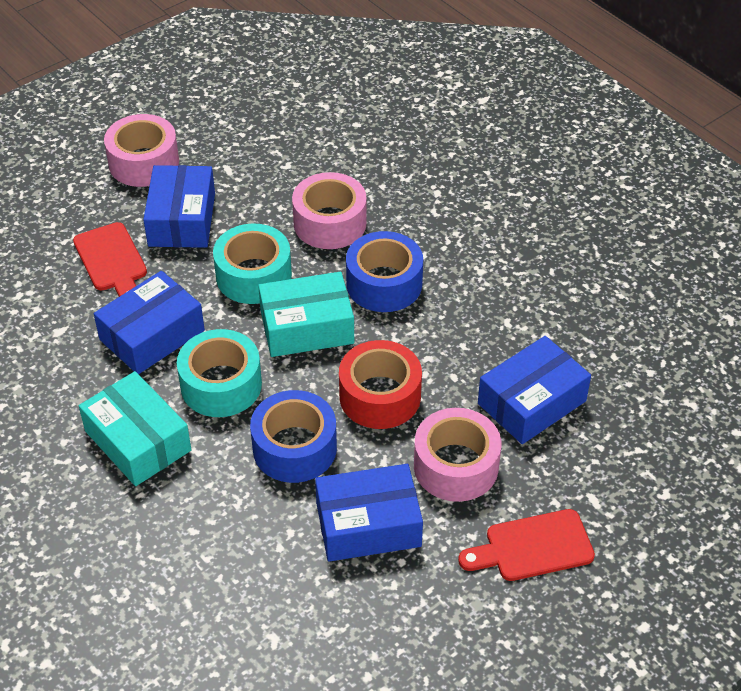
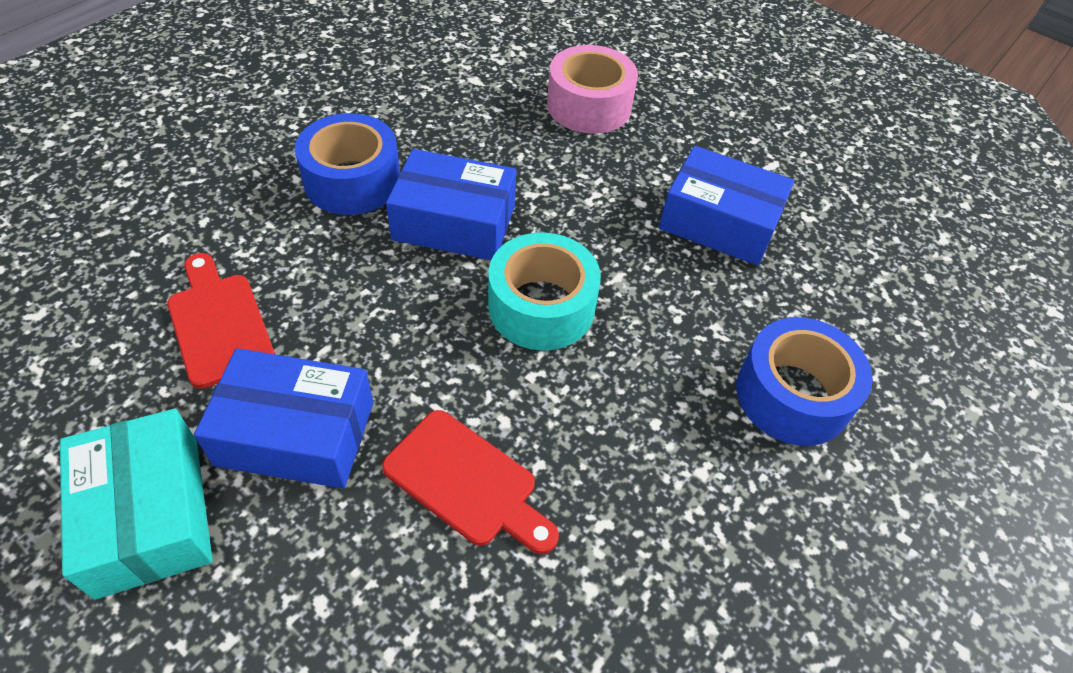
blue box: [94,271,205,374] [143,165,215,248] [315,464,423,562] [478,336,591,444] = 4 -> [194,348,373,488] [386,149,516,260] [659,146,795,266] = 3
pink tape: [104,114,179,187] [292,172,367,249] [414,408,501,502] = 3 -> [547,45,638,134] = 1
red tape: [339,340,422,429] = 1 -> none = 0
turquoise box: [79,371,192,486] [258,272,354,357] = 2 -> [60,409,213,600] = 1
turquoise tape: [177,329,262,417] [213,223,292,304] = 2 -> [488,232,601,351] = 1

